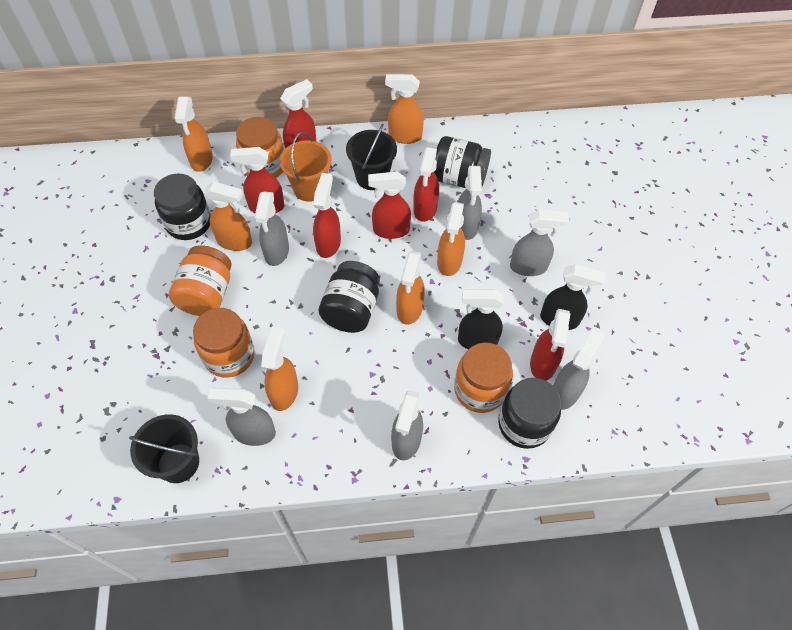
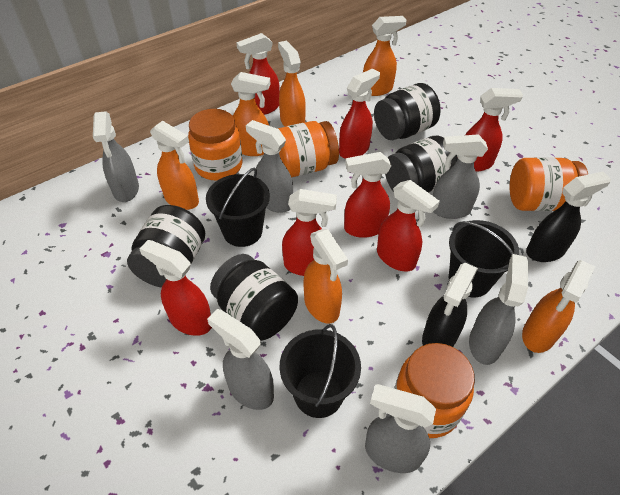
black bucket: [129,414,199,483] [346,123,397,190] = 2 -> [206,168,270,247] [280,324,361,418] [449,220,519,297] = 3
orange bucket: [280,132,332,202] = 1 -> none = 0
red spray bottle: [230,147,285,213] [280,79,316,149] [313,173,341,258] [368,171,411,239] [413,147,439,222] [530,309,570,381] = 6 -> [139,240,212,336] [236,33,280,115] [282,189,337,276] [339,68,380,159] [344,152,391,238] [377,180,440,271] [457,88,523,172] = 7

